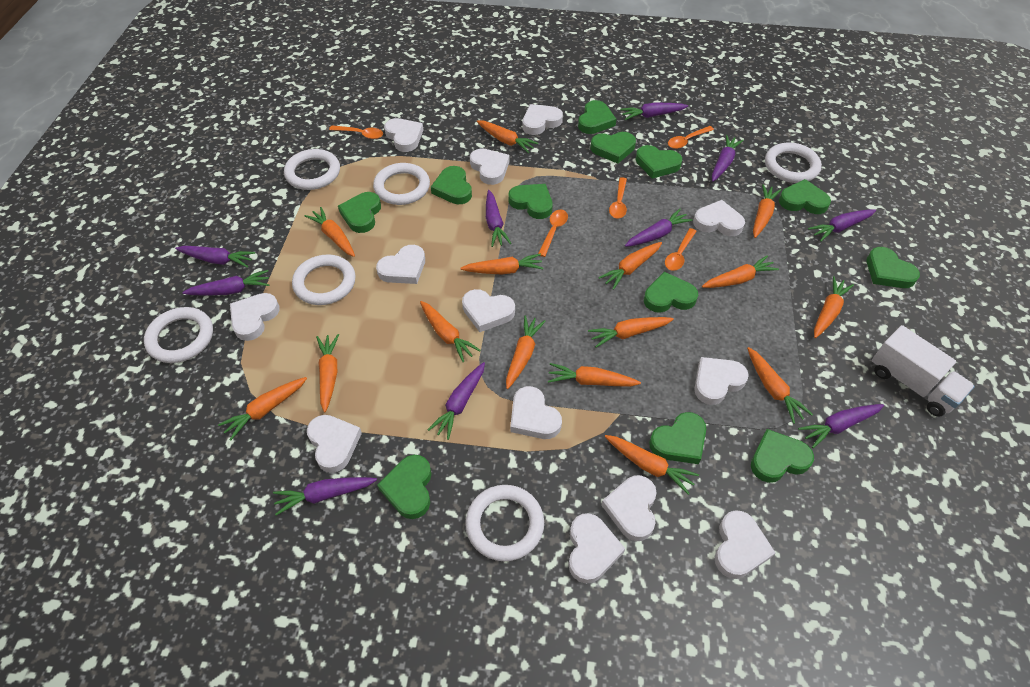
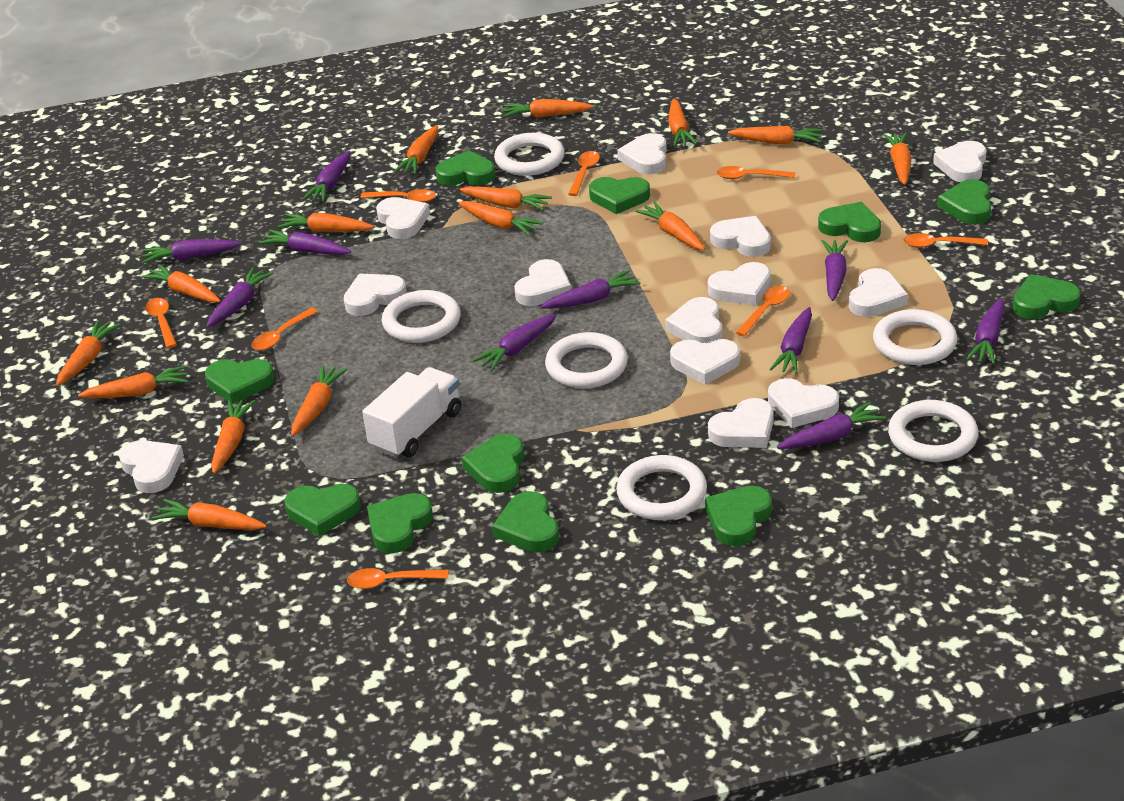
green heart: [338,192,381,233] [377,455,432,519] [431,166,472,204] [508,184,552,219] [578,100,616,134] [591,132,636,164] [636,145,682,179] [644,272,698,313] [649,412,706,464] [751,429,814,483] [779,179,831,214] [866,247,920,288] = 12 -> [205,359,274,404] [284,484,361,536] [367,493,433,553] [436,150,496,186] [461,434,524,493] [492,491,559,552] [589,177,650,214] [705,486,772,546] [818,202,881,242] [937,179,991,224] [1013,274,1081,319] = 11
orange spoon: [329,125,383,139] [538,210,568,257] [609,177,627,219] [665,228,697,271] [668,126,714,149] = 5 -> [145,298,177,348] [251,308,318,350] [347,568,448,589] [360,189,436,202] [568,151,600,196] [717,166,795,179] [736,286,790,336] [903,233,988,248] = 8

